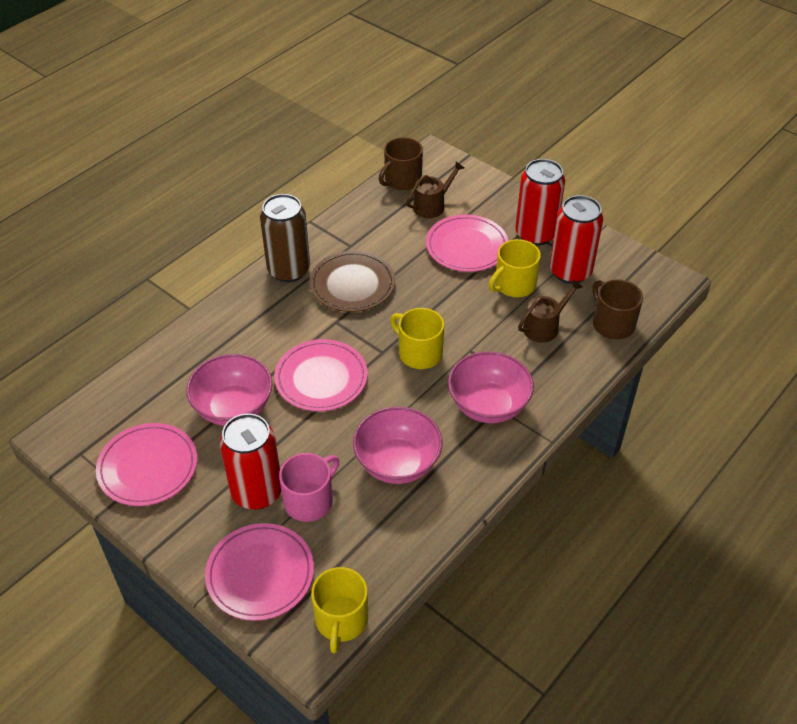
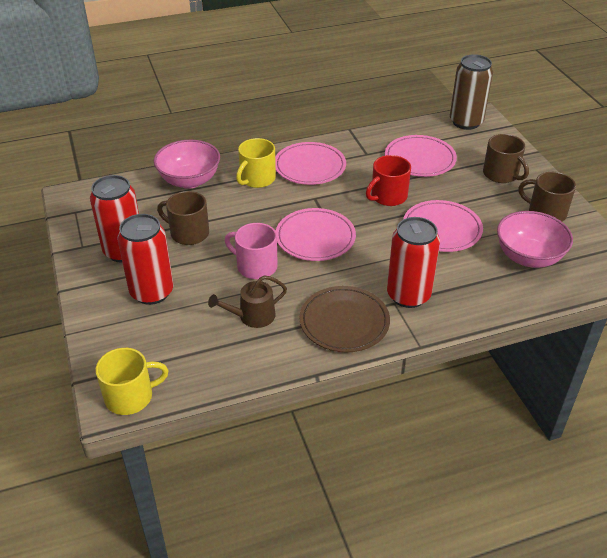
brown mug: [379,137,423,190] [593,279,643,340] = 2 -> [157,191,209,245] [483,134,529,183] [518,172,576,222] = 3
brown watering can: [406,162,464,218] [518,279,583,343] = 2 -> [208,276,287,328] = 1
pink bowl: [186,354,272,426] [353,407,442,484] [448,351,534,423] = 3 -> [154,140,220,189] [497,211,573,268] = 2
red mug: none = 0 -> [366,155,411,206] = 1
yellow mug: [311,567,368,653] [390,308,444,369] [489,239,541,297] = 3 -> [96,348,169,415] [236,138,276,188] = 2

